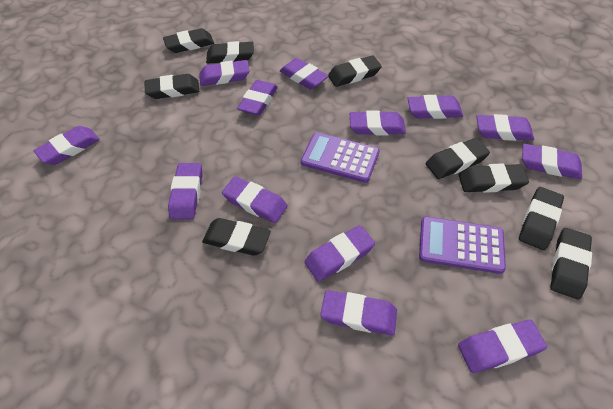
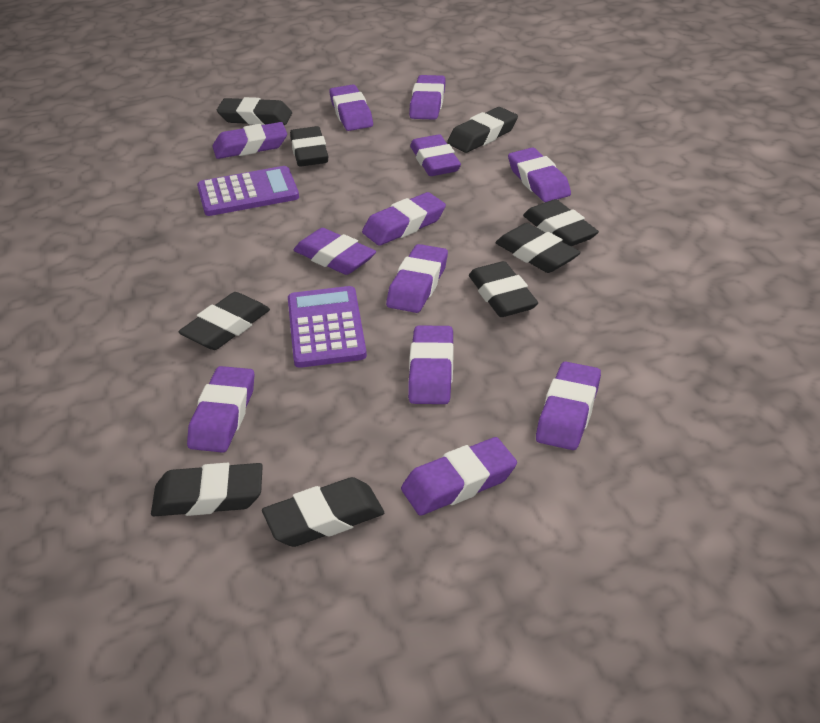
purple eraser: [34,126,100,165] [168,163,202,219] [199,60,249,86] [222,176,288,223] [237,80,278,115] [280,58,329,89] [305,225,375,282] [320,290,397,336] [350,110,406,135] [407,95,463,119] [458,320,547,373] [476,114,534,141] [522,144,582,179] = 13 -> [187,366,254,453] [212,122,287,159] [294,228,376,275] [329,85,373,131] [362,192,446,246] [386,244,448,313] [401,437,517,516] [408,325,454,404] [409,75,446,120] [410,134,461,176] [508,148,571,202] [536,362,601,450] = 12

